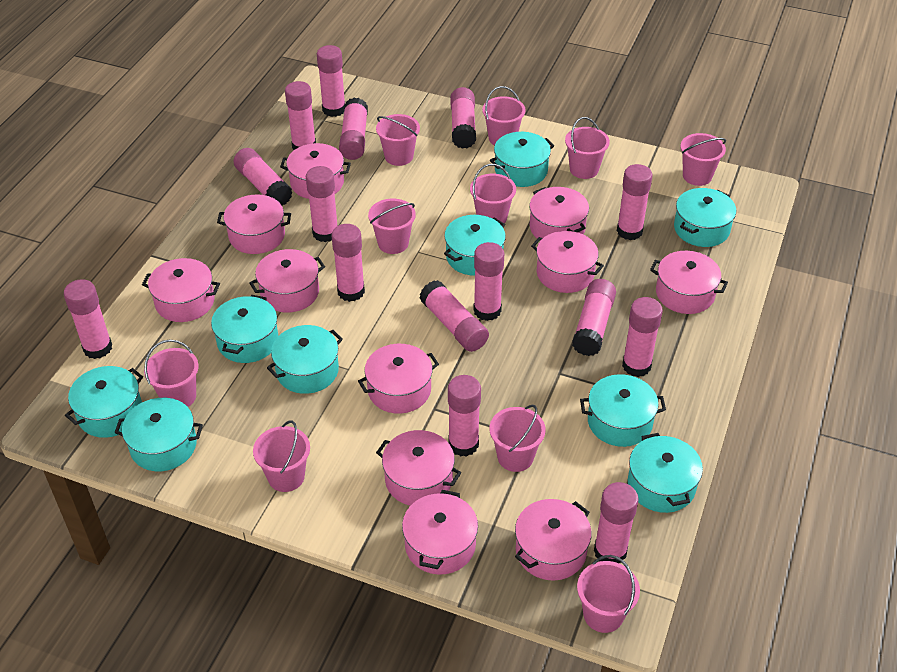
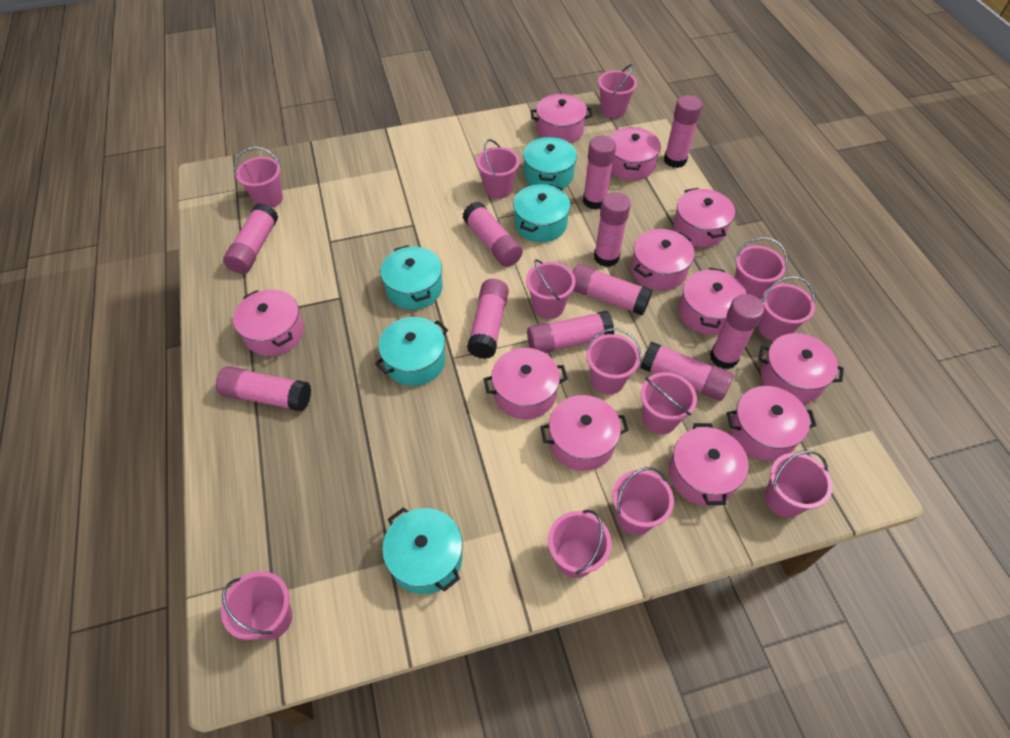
pink bucket: [144,340,199,407] [253,421,310,492] [368,199,416,254] [376,114,420,166] [470,164,516,226] [482,86,526,145] [490,404,546,472] [565,117,610,179] [577,555,640,633] [681,133,726,186] = 10 -> [221,571,292,640] [234,147,283,208] [477,139,520,199] [526,259,576,319] [548,510,612,578] [586,328,641,395] [598,64,637,118] [612,467,674,535] [641,372,697,434] [735,237,788,300] [758,276,815,341] [765,450,833,518] = 12
pink glue stick: [64,279,112,359] [234,148,293,206] [285,81,316,150] [306,166,338,242] [317,45,345,117] [331,224,365,302] [339,98,368,160] [420,280,489,352] [448,375,481,457] [450,87,476,149] [474,242,504,321] [572,279,616,356] [594,482,639,563] [617,164,653,240] [622,297,663,377] = 15 -> [216,366,311,411] [223,203,278,274] [463,202,523,267] [467,279,509,359] [527,311,614,353] [573,264,652,315] [583,136,616,209] [594,192,631,267] [640,342,733,401] [664,95,702,168] [710,294,764,369] = 11
turquoise pot: [65,366,143,438] [114,398,203,471] [211,295,278,363] [267,325,343,394] [444,215,506,276] [490,132,554,187] [580,374,666,447] [628,433,703,513] [674,188,736,247] = 9 -> [375,317,448,386] [380,245,443,310] [382,507,463,594] [513,184,570,242] [523,137,577,189] = 5

